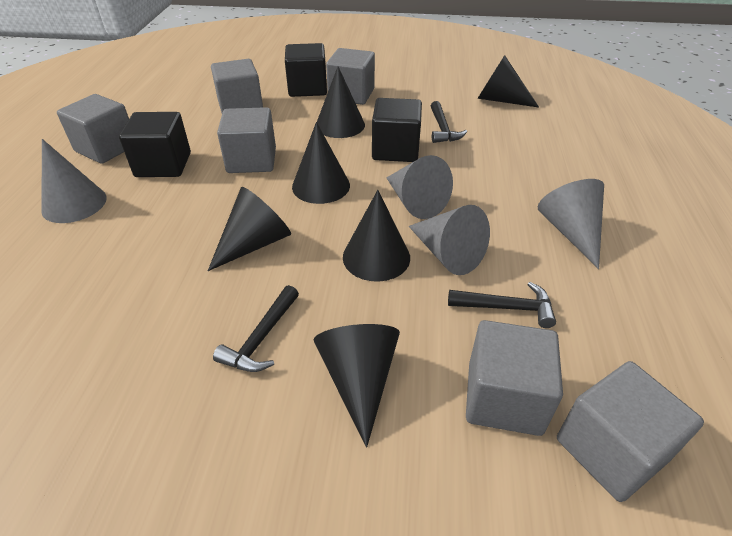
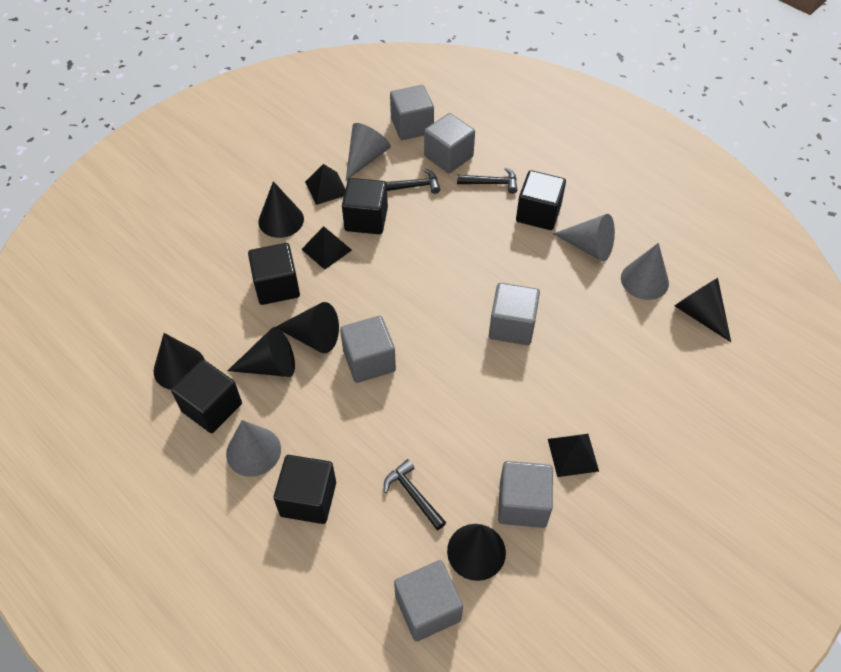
black cube: [119,112,191,177] [285,43,327,97] [372,98,422,162] = 3 -> [171,360,242,433] [248,243,300,305] [273,455,336,524] [342,178,388,234] [516,170,566,230] = 5
black pyramid: none = 0 -> [301,226,352,270] [305,164,346,205] [548,434,599,477] = 3

